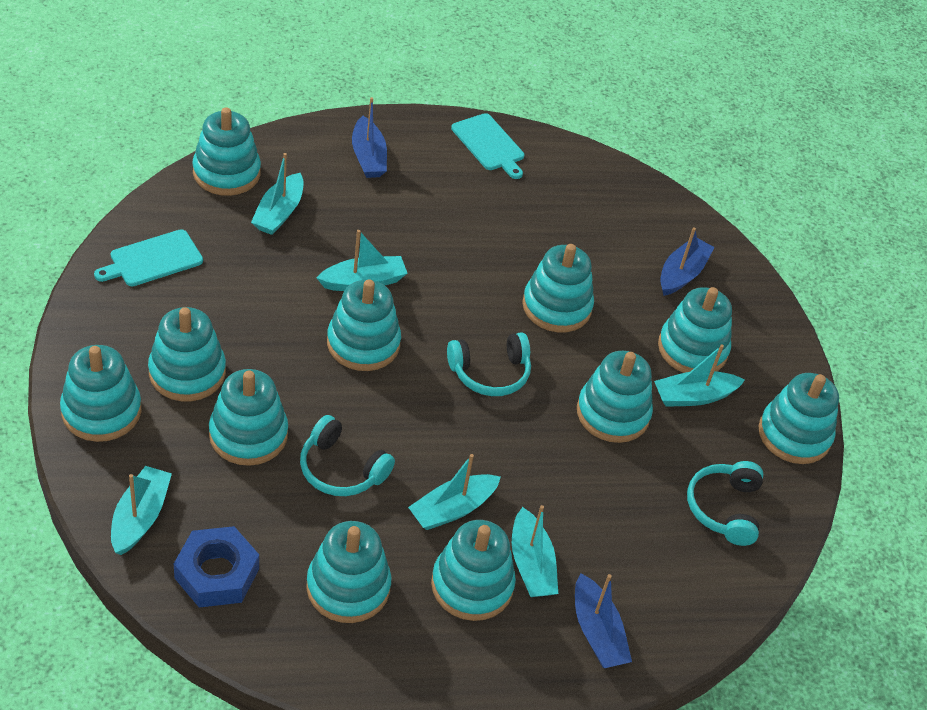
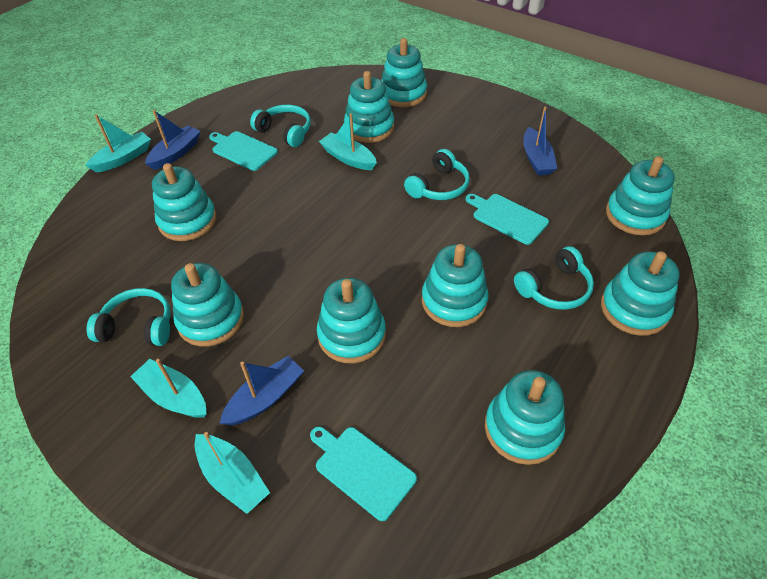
blue nut: [174,526,259,608] = 1 -> none = 0
turquoise boat: [111,466,172,555] [251,153,304,235] [316,230,408,291] [408,454,501,530] [512,505,558,597] [654,344,745,407] = 6 -> [85,114,151,172] [130,359,206,418] [194,432,270,514] [319,113,377,170] = 4
turquoise cutting board: [94,229,203,286] [451,113,524,179] = 2 -> [209,131,278,171] [310,427,417,521] [466,194,549,245] = 3
turquoise headphones: [300,415,395,496] [447,332,531,396] [687,461,763,546] = 3 -> [86,288,171,346] [250,104,311,147] [404,149,470,200] [514,246,594,310] = 4
turquoise stacking toy: [60,345,141,442] [148,307,226,401] [192,107,261,196] [209,369,288,466] [306,521,391,623] [327,279,401,371] [431,520,516,621] [522,244,594,332] [577,351,653,443] [658,287,732,373] [759,373,839,464] = 11 -> [152,163,217,241] [171,263,244,347] [317,278,386,363] [344,71,394,143] [381,38,427,107] [422,244,488,327] [485,370,565,465] [601,251,680,336] [606,156,675,235] = 9

